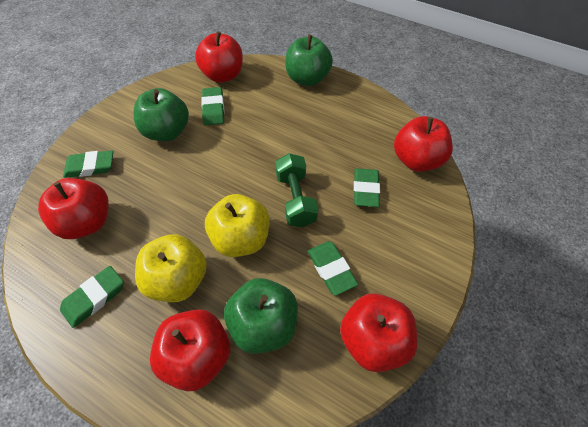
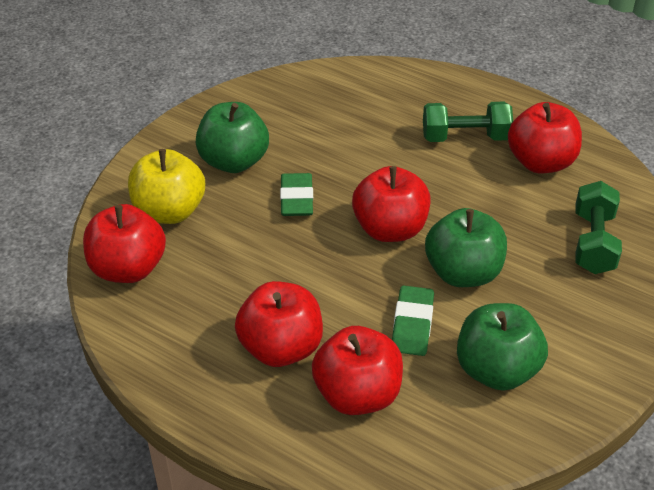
green dumbbell: [275,153,319,227] = 1 -> [423,102,513,142] [575,181,622,274] = 2
green eraser: [60,266,124,328] [63,150,113,178] [201,87,225,125] [308,241,358,296] [354,168,380,207] = 5 -> [280,173,313,216] [392,286,434,356] = 2
yellow apple: [135,234,207,302] [205,194,270,257] = 2 -> [128,149,205,224] = 1

